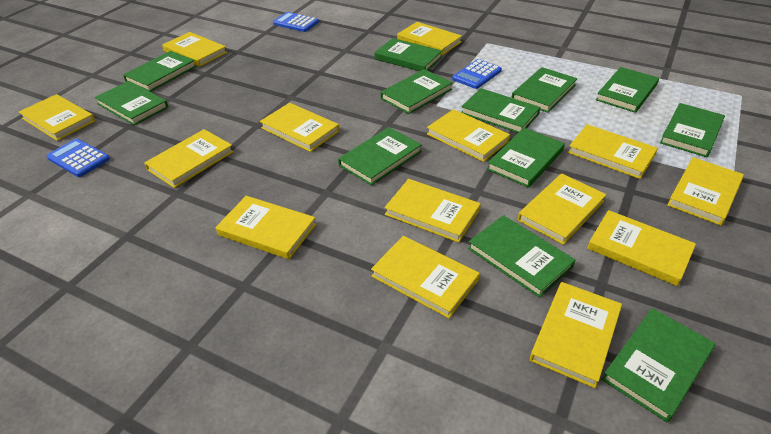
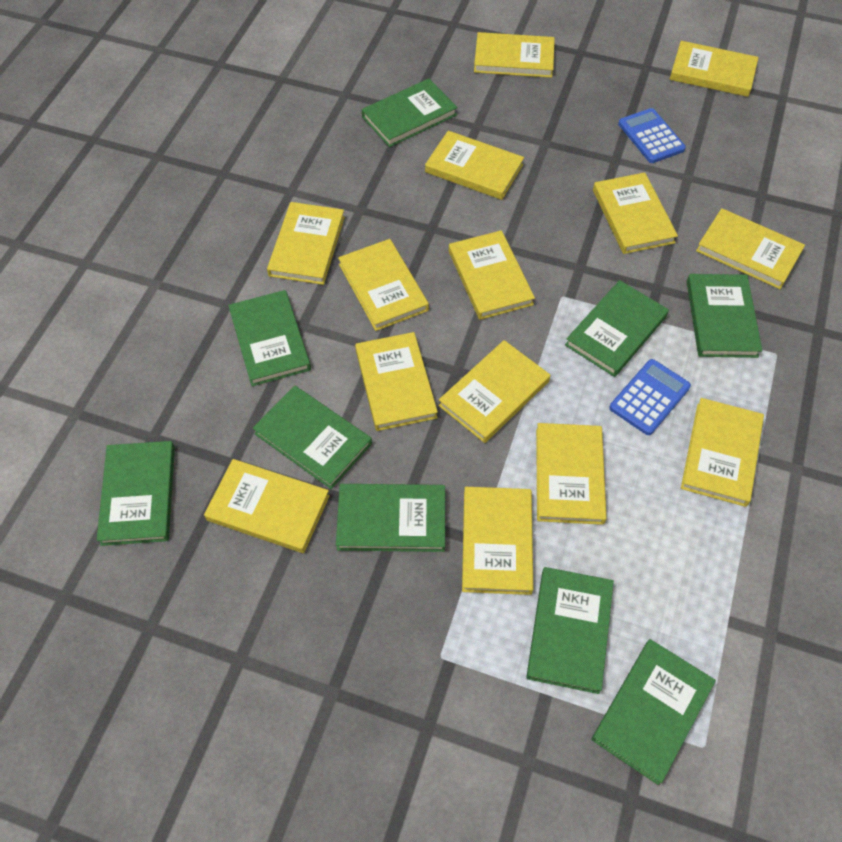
blue calculator: [47,139,110,177] [273,12,319,32] [452,59,502,89] = 3 -> [609,359,691,435] [618,108,686,163] = 2
green book: [94,81,168,125] [123,51,196,92] [338,127,422,186] [375,38,442,71] [380,69,453,114] [461,88,540,133] [468,215,575,298] [487,128,565,188] [512,67,577,113] [596,67,659,113] [602,308,715,422] [660,103,725,157] = 12 -> [97,441,175,546] [228,290,311,386] [253,385,372,489] [336,484,445,552] [362,79,458,147] [526,567,614,694] [565,280,669,377] [592,639,716,785] [687,274,762,358] = 9

